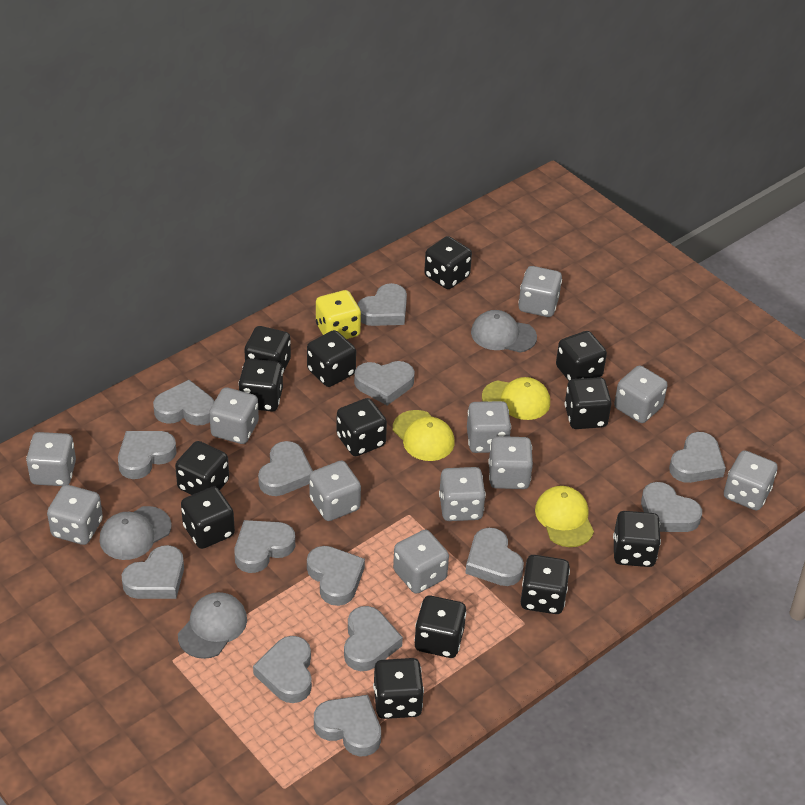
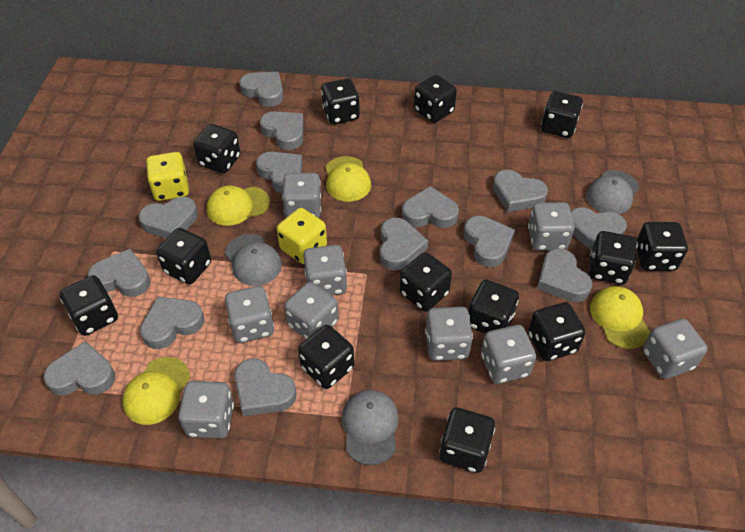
grey dice: [26,432,76,486] [47,485,103,545] [209,387,259,444] [309,461,361,521] [393,530,449,594] [439,467,486,521] [467,401,511,453] [488,436,533,489] [518,266,562,317] [614,365,668,423] [724,450,778,511] = 11 -> [178,381,234,439] [225,286,274,343] [282,173,321,218] [284,282,338,339] [303,245,347,295] [425,307,473,361] [481,325,536,384] [528,202,575,251] [643,319,708,379] = 9
yellow cap: [393,410,455,461] [482,377,550,420] [535,486,594,547] = 3 -> [122,357,190,425] [206,186,270,226] [326,156,371,202] [590,286,650,349] = 4
yellow dice: [316,290,361,339] = 1 -> [146,152,189,201] [277,208,327,264] = 2

